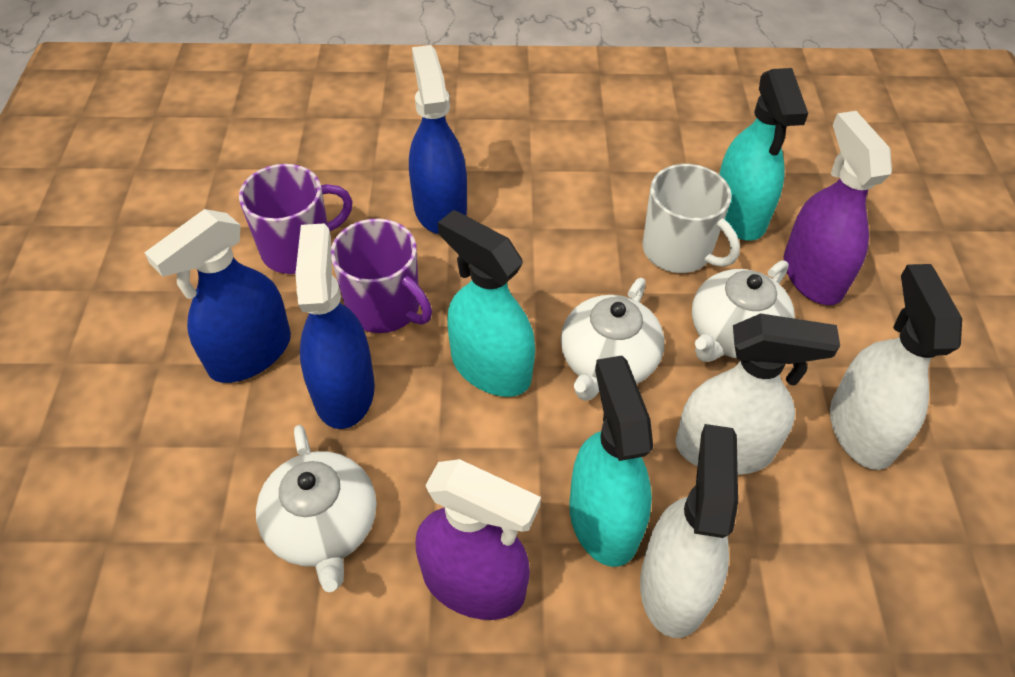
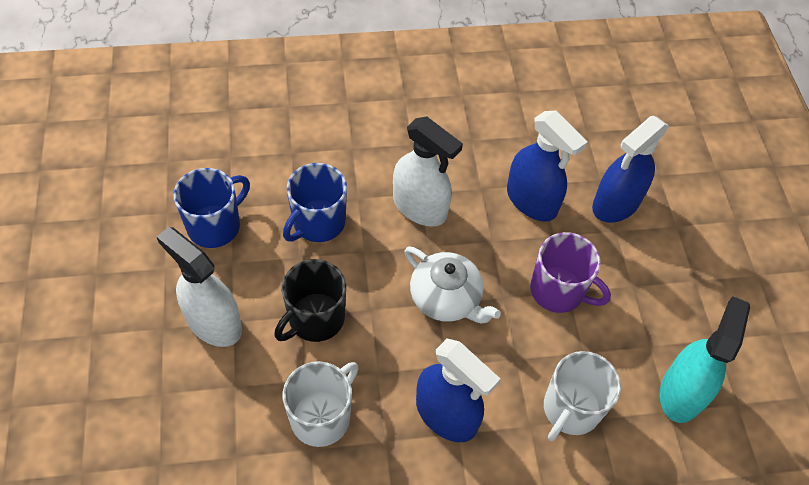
black mug: none = 0 -> [274,259,346,342] = 1
blue mug: none = 0 -> [173,168,250,248] [283,163,347,242] = 2
purple mug: [239,164,353,274] [331,219,432,333] = 2 -> [530,232,611,313] = 1
purple spray bottle: [416,459,541,620] [784,111,892,305] = 2 -> none = 0
turquoise spray bottle: [438,210,535,397] [569,356,653,567] [719,68,808,241] = 3 -> [660,297,750,423] = 1
white mug: [642,164,740,273] = 1 -> [283,361,359,447] [544,351,621,441] = 2
white spray bottle: [640,424,738,638] [675,313,840,475] [830,264,962,470] = 3 -> [157,227,242,347] [393,117,463,227] = 2
white teapot: [256,425,376,592] [561,278,665,401] [692,260,795,362] = 3 -> [404,247,501,323] = 1

